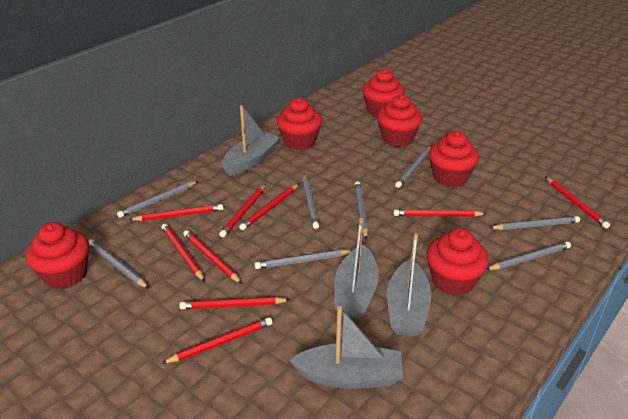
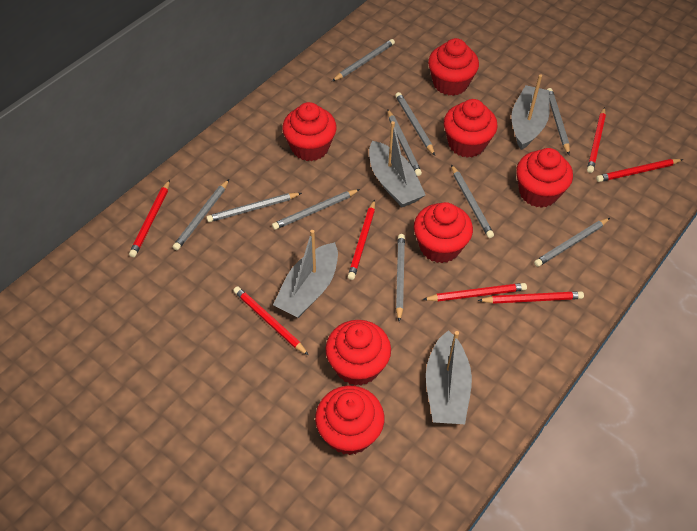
grey pencil: [89,239,149,289] [117,181,198,218] [255,249,352,269] [302,174,319,229] [355,181,368,239] [395,146,432,188] [486,241,571,270] [490,216,580,230] = 8 -> [173,179,229,250] [206,193,302,222] [272,189,360,230] [332,39,395,81] [387,109,422,176] [395,92,435,156] [396,234,405,322] [451,164,494,238] [534,218,610,267] [547,88,570,155] = 10
red cupcake: [26,222,89,289] [277,98,322,150] [363,69,405,117] [377,95,423,147] [427,228,489,296] [429,131,479,187] = 6 -> [282,102,337,161] [315,386,384,455] [326,320,391,386] [414,202,473,263] [428,38,479,96] [444,99,498,158] [516,148,573,208] = 7
red pencil: [129,204,223,221] [161,224,205,282] [161,317,273,364] [179,297,290,309] [183,230,242,284] [219,184,266,237] [239,184,299,230] [393,209,487,217] [545,177,610,229] = 9 -> [129,180,170,257] [233,286,309,355] [348,199,375,280] [423,283,527,301] [478,291,584,304] [587,107,606,173] [596,159,683,182] = 7

